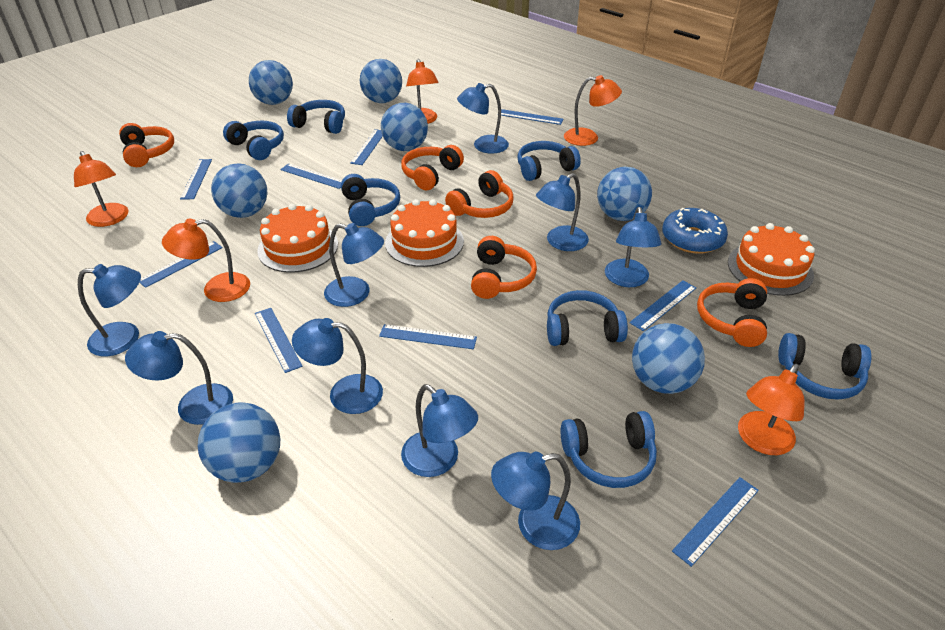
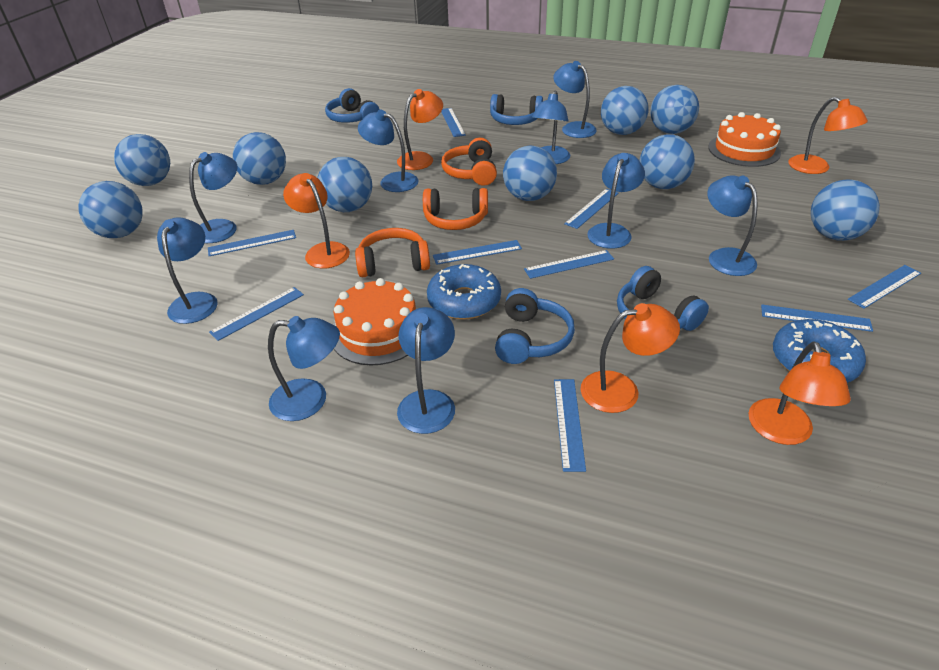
blue ball: [197,402,280,483] [211,163,267,218] [249,60,293,105] [360,59,402,103] [381,103,428,151] [597,167,652,221] [632,323,705,394] = 7 -> [78,181,143,238] [114,134,170,186] [233,132,286,185] [317,157,372,212] [503,146,557,201] [601,86,649,135] [640,134,695,189] [650,85,699,134] [811,180,880,241] = 9
blue donut: [662,208,728,254] = 1 -> [427,264,501,320] [773,319,866,383] = 2
blue headphones: [223,121,284,160] [287,100,345,134] [341,174,400,226] [517,141,581,181] [547,290,628,346] [561,411,657,488] [778,333,871,400] = 7 -> [325,88,380,123] [490,94,543,125] [495,288,575,364] [617,266,709,331] = 4
orange cake: [257,204,338,273] [385,199,464,267] [728,223,815,296] = 3 -> [333,278,416,365] [708,112,781,167] = 2
orange headphones: [119,123,174,167] [401,145,464,190] [445,170,514,218] [471,236,537,299] [697,278,767,347] = 5 -> [355,228,430,277] [423,188,488,230] [441,138,497,186] = 3

